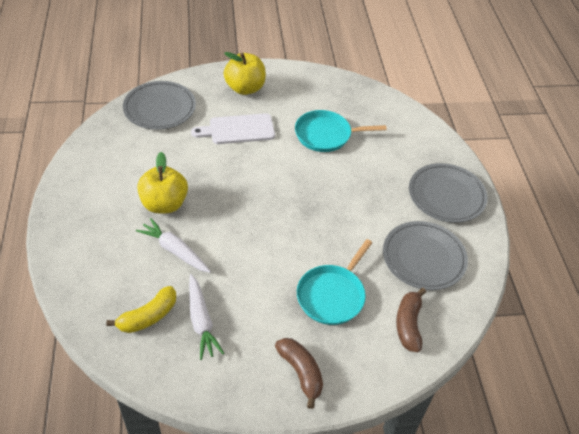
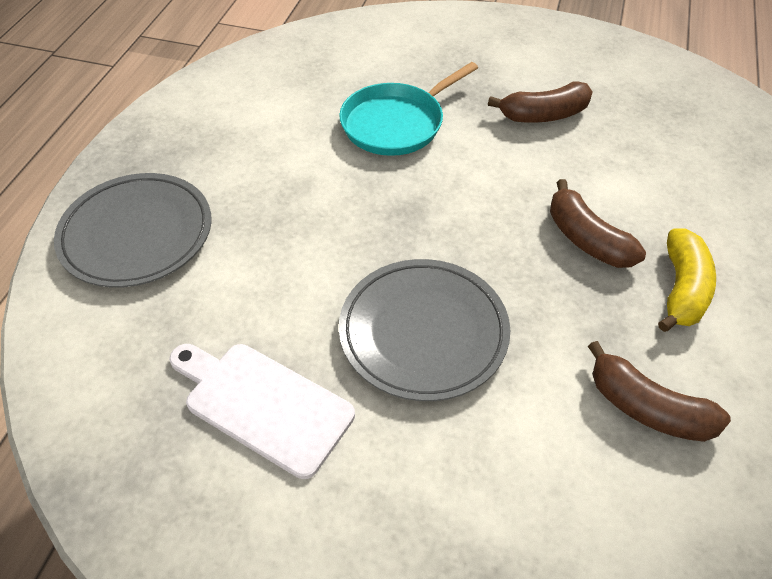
brown banana: [275,338,323,409] [396,288,426,352] = 2 -> [488,81,593,123] [550,179,646,268] [588,341,731,442] = 3
grey plate: [123,81,196,130] [383,221,468,290] [409,163,488,223] = 3 -> [54,173,212,288] [339,259,510,401] = 2
turquoise pan: [295,110,387,152] [297,239,372,325] = 2 -> [339,62,478,156] = 1
white carrot: [136,218,211,273] [189,274,224,360] = 2 -> none = 0
yellow apple: [137,152,188,213] [224,52,266,95] = 2 -> none = 0

